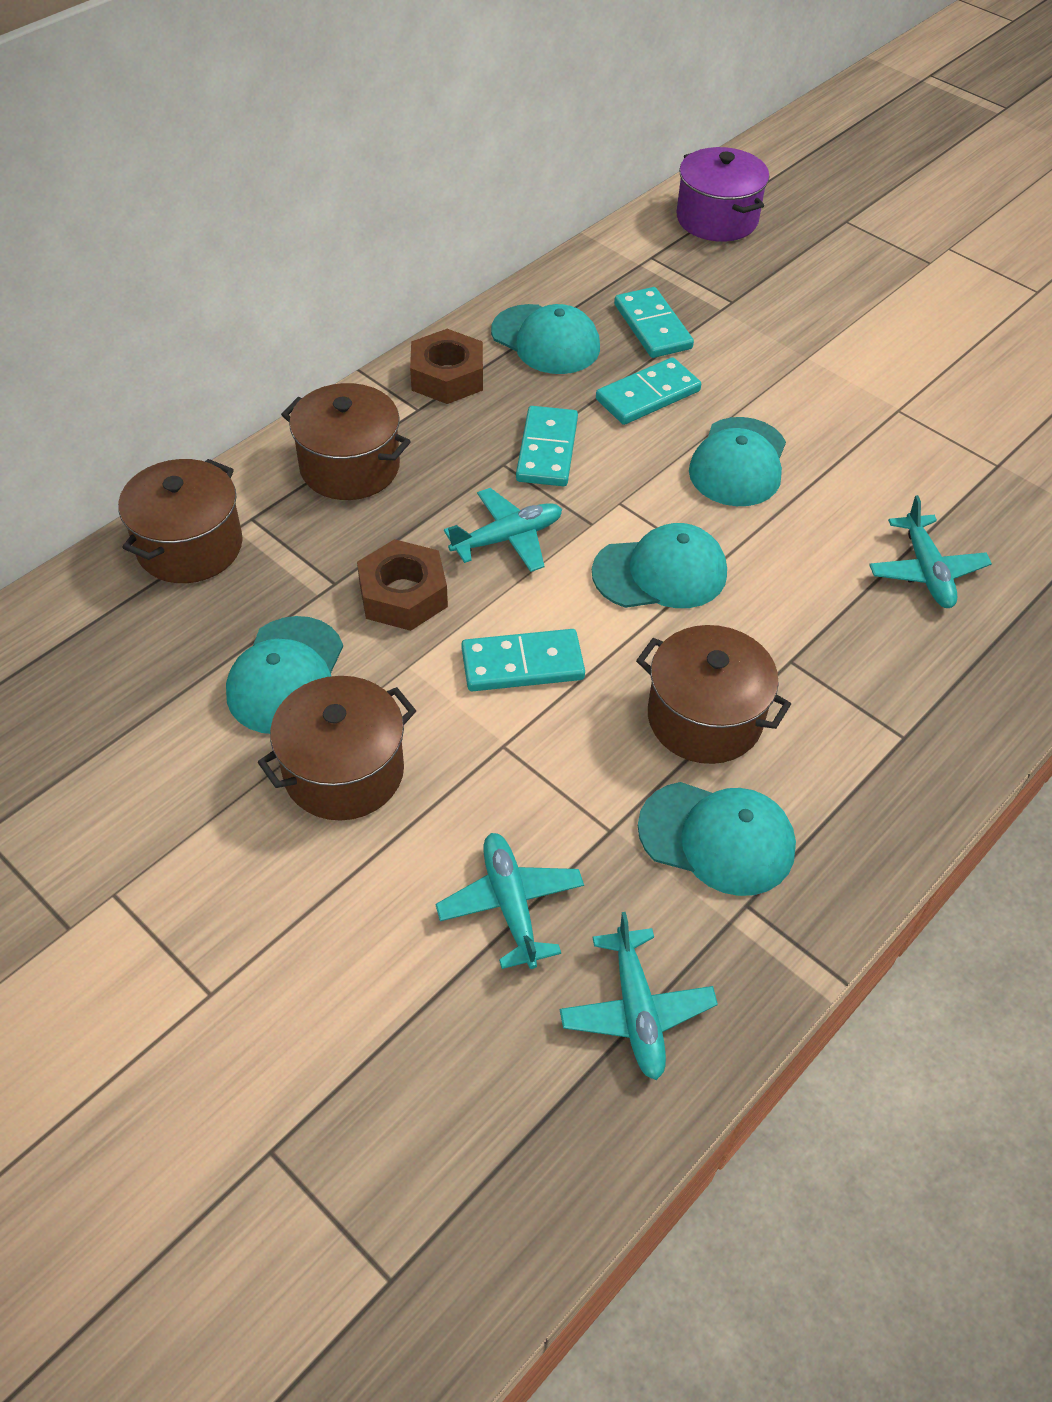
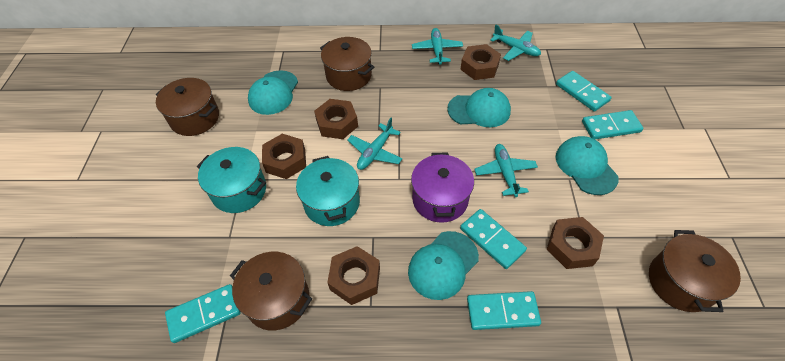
brown nut: [357,539,448,631] [410,329,483,404] = 2 -> [262,134,306,179] [314,99,358,139] [327,246,380,305] [460,44,501,80] [547,217,604,269] = 5
turquoise cap: [226,616,343,734] [491,304,600,374] [592,523,727,608] [638,782,796,896] [689,417,786,506] = 5 -> [248,70,298,115] [408,231,479,300] [447,88,511,127] [556,136,619,195] = 4
turquoise domino: [461,629,585,691] [516,406,578,486] [596,357,701,425] [614,287,694,358] = 4 -> [165,284,241,343] [460,209,527,269] [467,291,541,330] [556,71,612,112] [582,110,643,139] = 5
turquoise pot: none = 0 -> [197,147,266,213] [296,156,360,226] = 2

